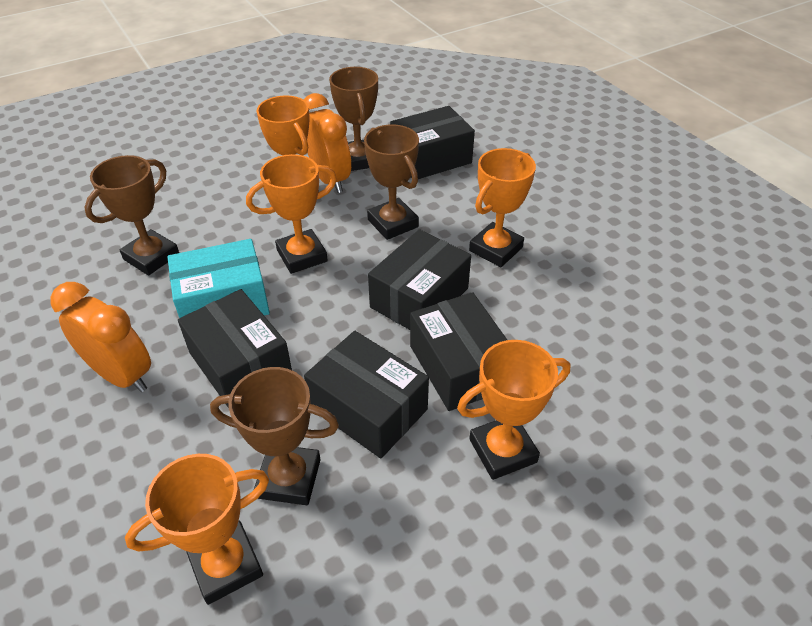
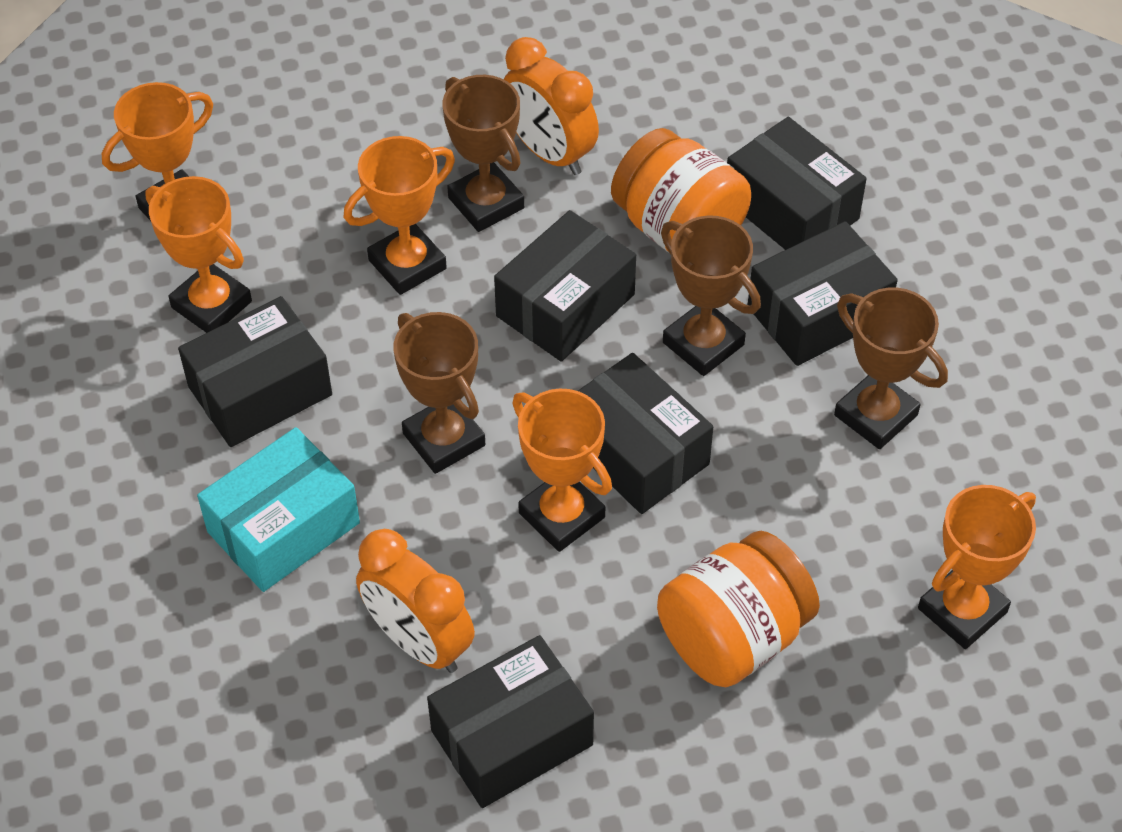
black box: [178,289,292,408] [304,331,429,458] [368,229,471,330] [390,106,475,179] [410,292,507,411] = 5 -> [178,296,332,447] [427,635,594,808] [494,210,636,362] [578,353,713,514] [727,117,867,250] [748,221,898,366] = 6
orange jar: none = 0 -> [611,128,751,253] [657,531,820,687] = 2

